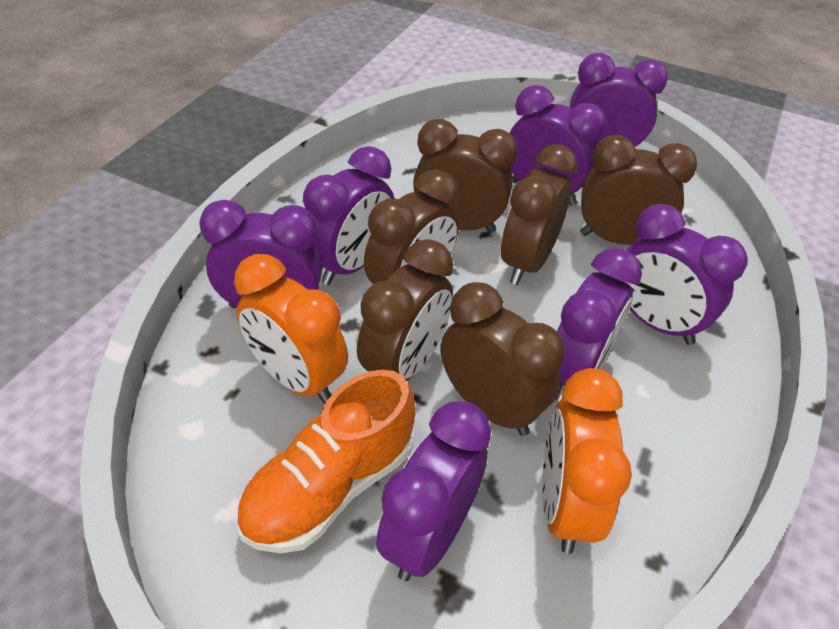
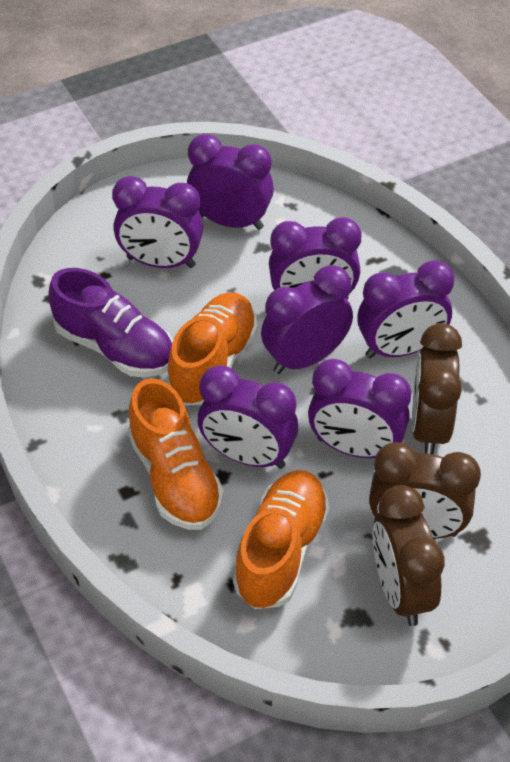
brown clock: [357,239,453,381] [364,169,459,285] [413,119,518,233] [440,282,565,436] [501,144,578,285] [580,135,697,245] = 6 -> [369,442,481,539] [373,485,445,626] [412,323,462,455] = 3
orange clock: [234,254,348,404] [542,368,632,554] = 2 -> none = 0
orange shoe: [236,369,416,553] = 1 -> [128,378,224,530] [167,292,258,405] [233,470,330,609] = 3
purple shoe: none = 0 -> [49,268,173,377] = 1

